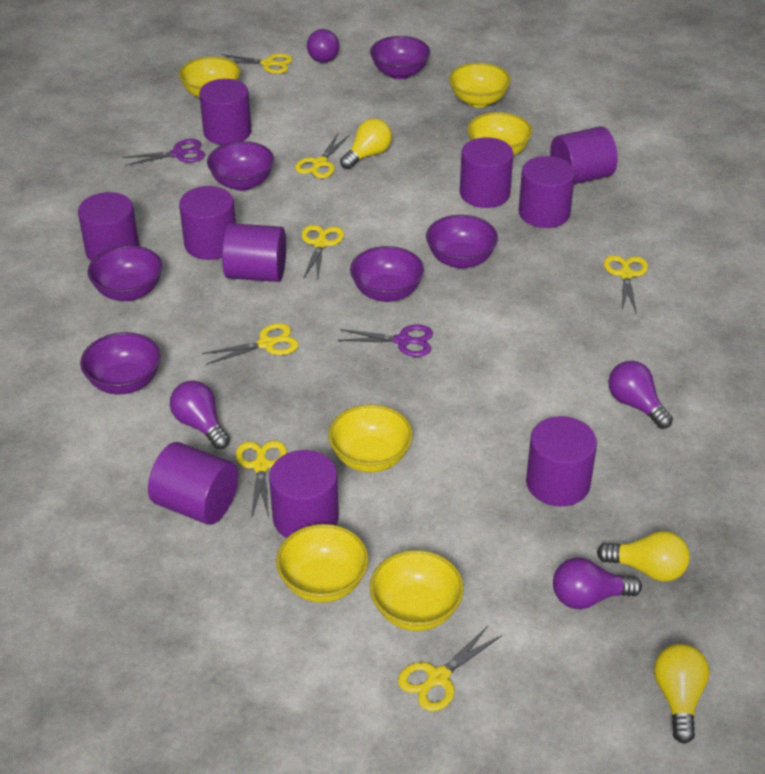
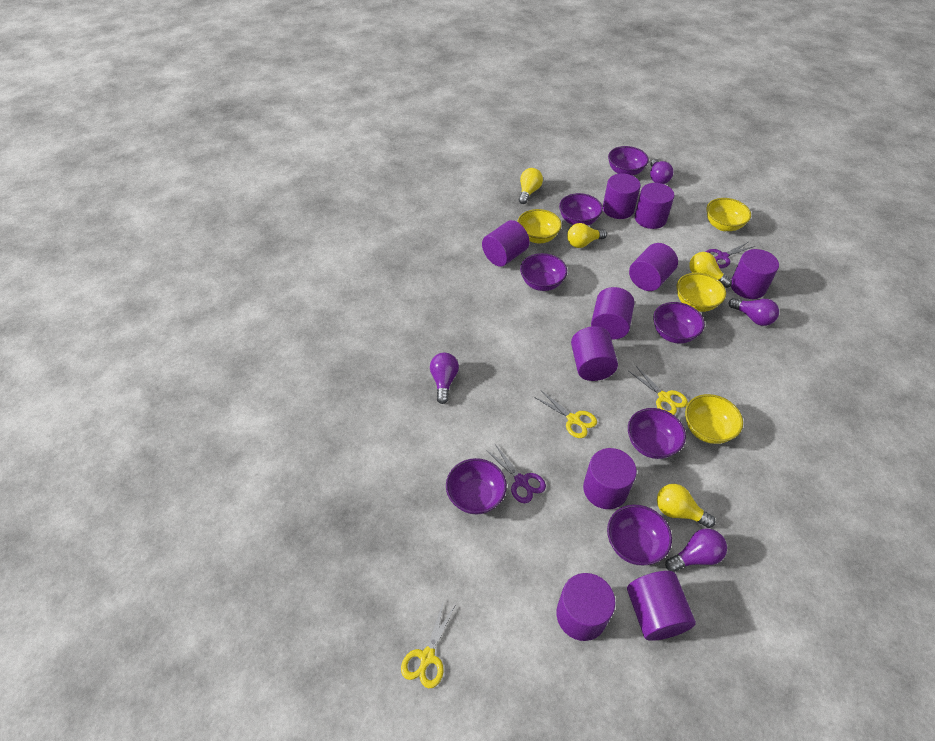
purple bowl: [80,332,161,394] [88,245,162,301] [207,141,274,191] [350,246,424,302] [370,36,430,79] [426,215,498,269] = 6 -> [446,458,507,515] [520,253,567,291] [559,193,603,226] [607,505,672,565] [608,146,649,176] [628,408,686,459] [653,302,705,344] = 7
yellow bowl: [179,56,241,98] [276,524,369,603] [328,404,413,472] [370,550,464,631] [449,63,511,108] [467,112,532,156] = 6 -> [517,209,562,243] [677,273,726,312] [685,394,743,444] [706,198,751,231] = 4
yellow light bulb: [340,118,392,169] [597,531,690,582] [654,644,710,744] = 3 -> [519,168,543,204] [567,223,607,248] [657,484,715,528] [689,252,732,288] = 4
yellow scissors: [202,323,299,364] [221,53,293,74] [236,440,287,519] [295,134,349,178] [302,225,344,280] [398,625,502,711] [604,255,648,314] = 7 -> [401,600,456,688] [534,391,597,438] [629,366,688,415] = 3

